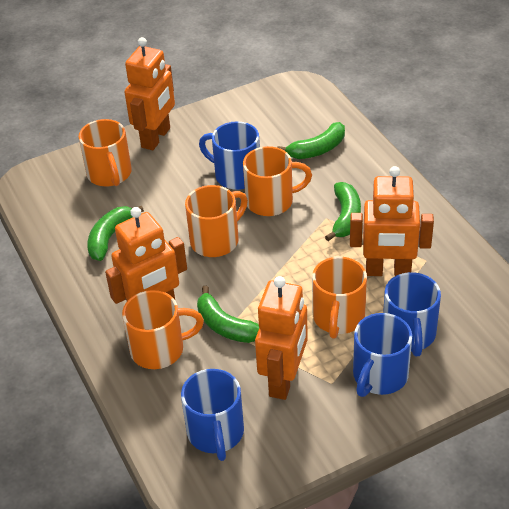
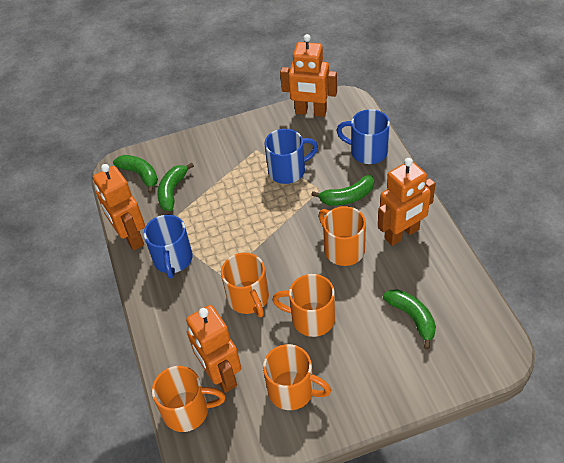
blue mug: [181,369,244,461] [199,121,260,190] [353,313,412,397] [383,272,441,356] = 4 -> [144,215,193,278] [265,129,318,184] [336,109,390,164] = 3

